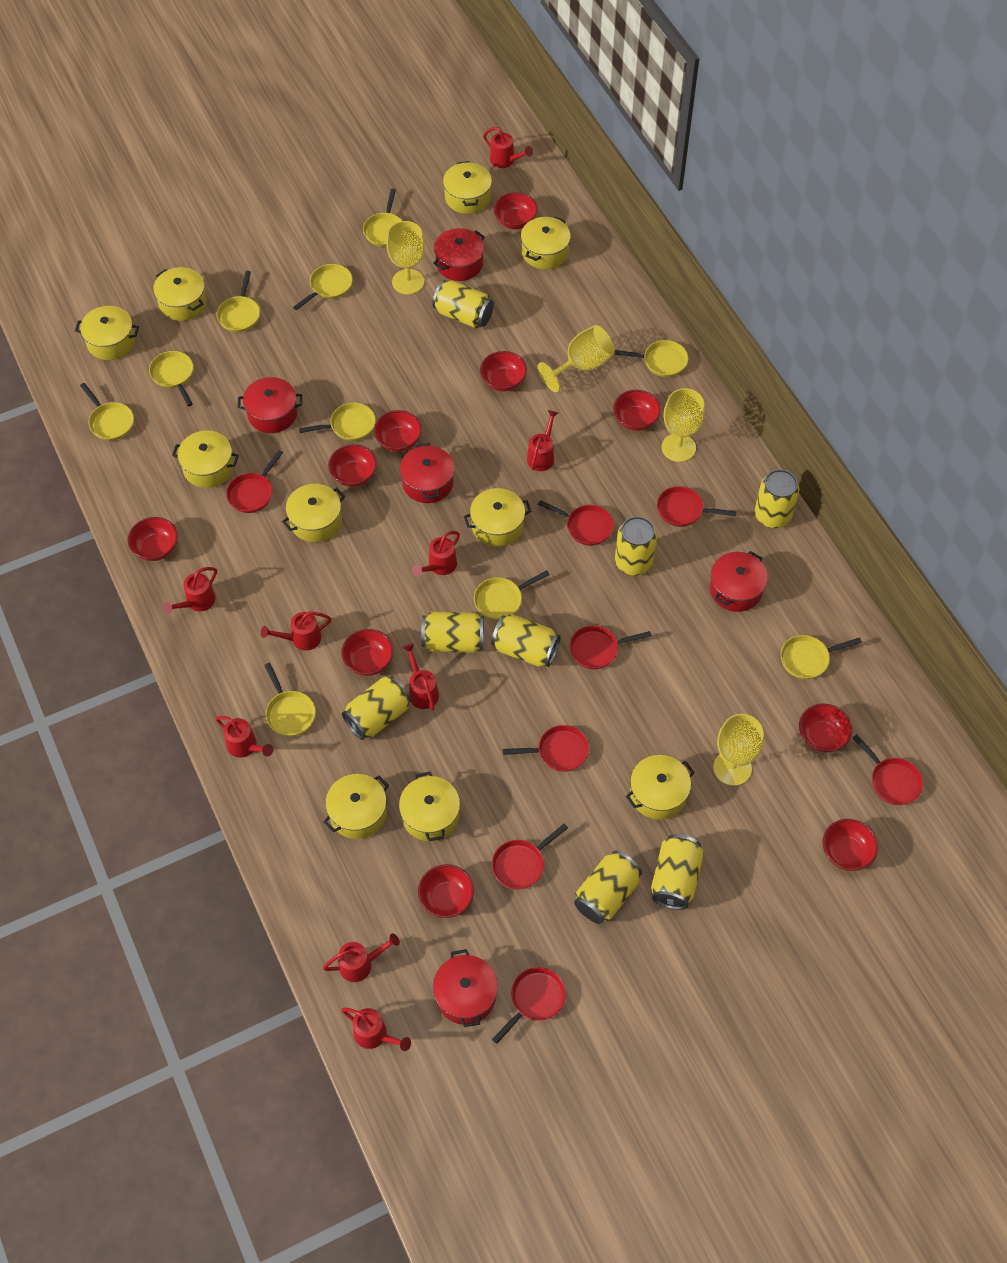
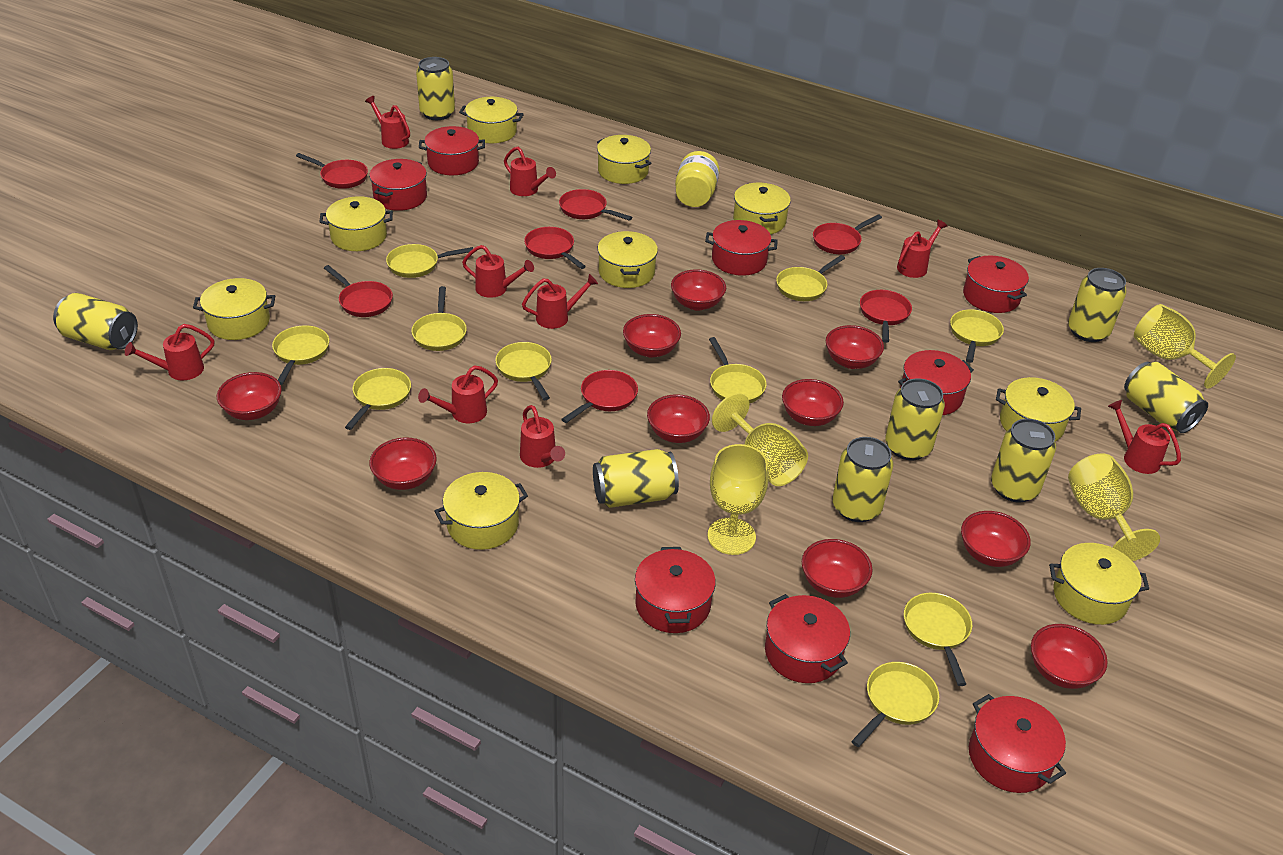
red pan: [226,450,283,513] [492,823,568,890] [492,967,566,1044] [503,725,589,772] [538,500,614,546] [569,625,652,669] [657,486,736,527] [853,734,923,805] = 8 -> [296,153,368,189] [324,265,393,317] [524,227,586,269] [559,189,632,221] [561,370,638,423] [813,214,882,254] [860,290,912,343] = 7
red pot: [238,377,302,433] [400,443,454,503] [433,228,485,281] [433,949,498,1027] [710,551,768,612] = 5 -> [369,159,427,211] [419,126,485,175] [635,547,716,633] [705,220,778,276] [765,594,850,683] [898,350,974,415] [963,256,1029,313] [969,694,1066,793] = 8
yellow jar: none = 0 -> [675,151,719,207] = 1
yellow pot: [75,306,139,360] [153,267,207,321] [172,431,239,488] [282,484,345,542] [323,774,389,839] [399,772,460,841] [443,161,492,214] [464,488,532,547] [521,217,571,269] [626,755,695,820] = 10 -> [193,278,275,340] [320,196,393,251] [435,472,528,550] [459,97,524,143] [597,135,651,184] [598,231,658,288] [733,183,791,234] [996,377,1081,442] [1049,543,1149,625] = 9

